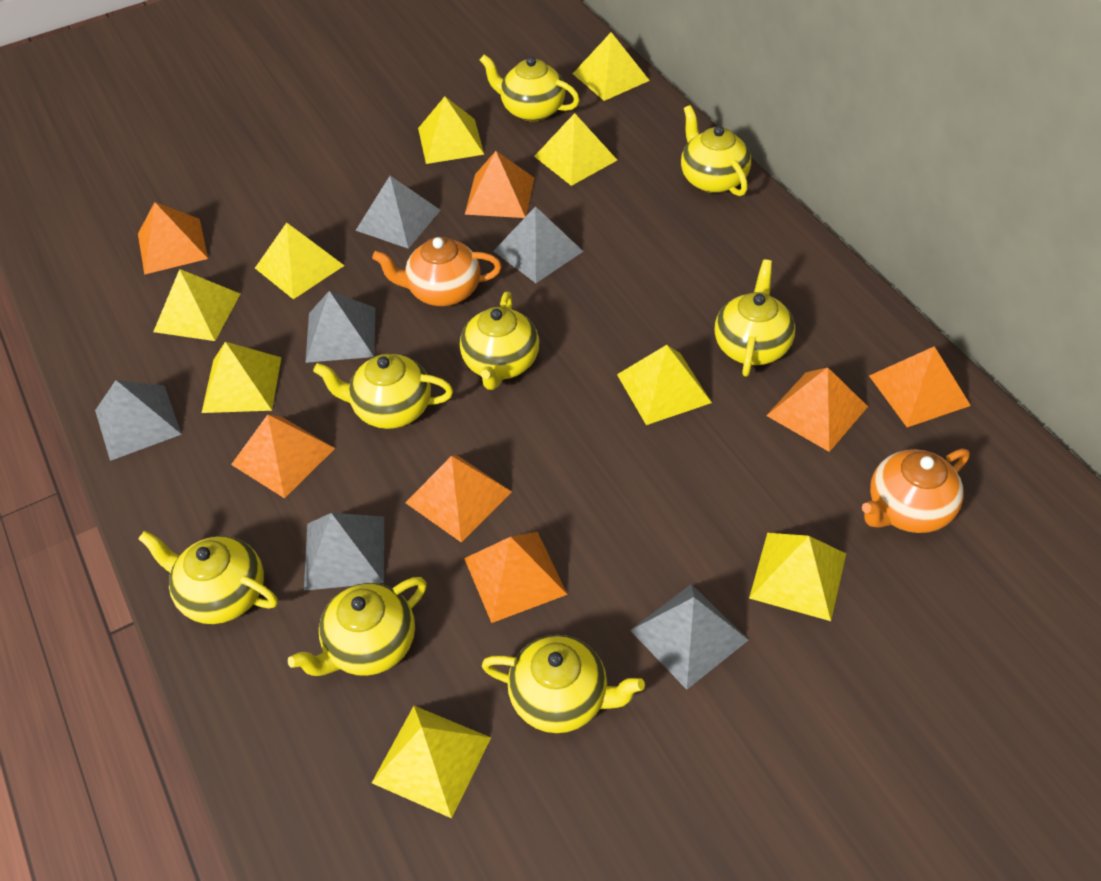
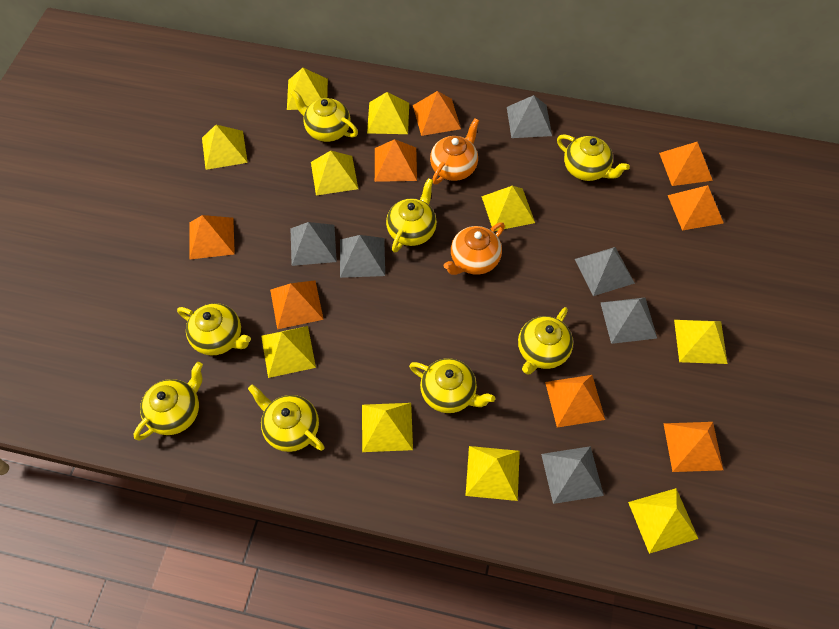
orange pyramid: [138,202,208,275] [231,415,335,498] [405,455,512,543] [464,532,568,623] [465,151,534,218] [766,367,868,452] [869,346,971,427] = 7 -> [189,215,235,259] [270,280,324,329] [375,139,417,182] [413,91,461,136] [545,375,605,428] [659,142,713,186] [663,422,723,472] [668,185,724,230] = 8
yellow pyramid: [153,269,240,341] [202,342,281,413] [255,223,344,299] [372,706,491,818] [418,97,484,164] [534,113,617,186] [573,32,650,101] [617,345,712,425] [749,533,846,621] = 9 -> [202,125,248,170] [261,326,316,378] [287,68,328,110] [311,151,358,196] [362,403,413,452] [367,92,409,134] [465,446,520,501] [481,186,535,231] [628,488,698,554] [674,320,728,364] = 10

